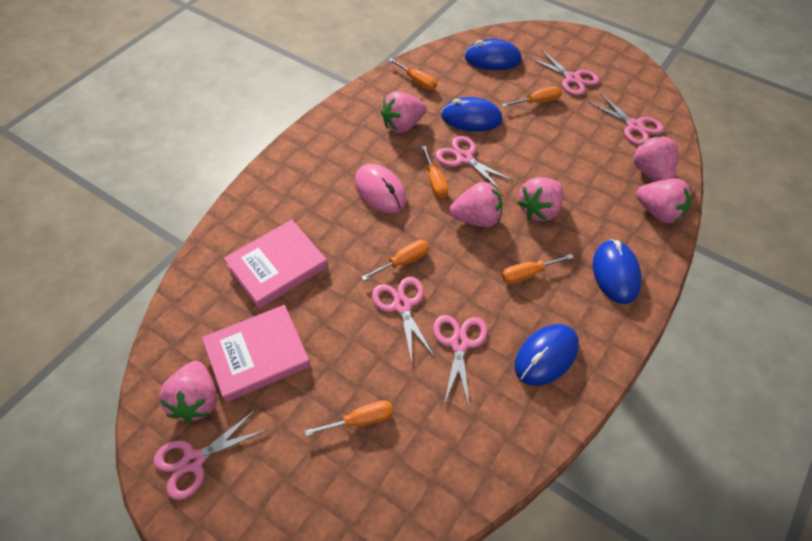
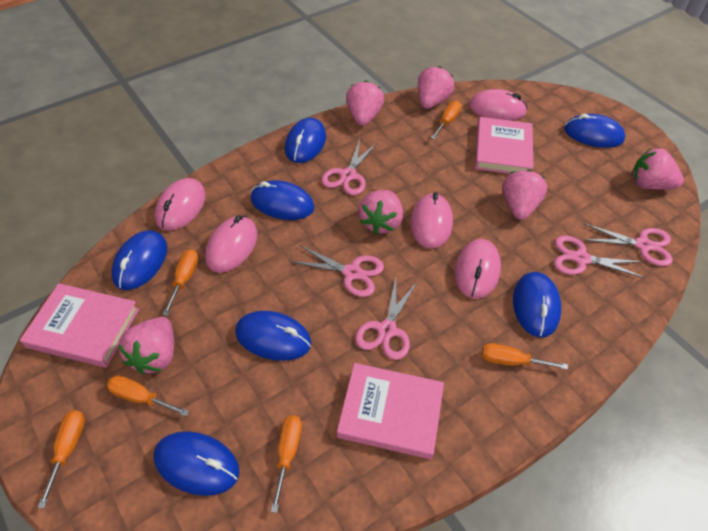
blue mouse: [441,97,503,132] [464,39,522,70] [515,324,579,386] [593,239,642,304] = 4 -> [111,230,167,290] [154,431,240,496] [235,311,311,361] [251,180,314,220] [285,118,326,163] [513,272,561,338] [564,114,625,148] = 7
pink book: [202,305,311,402] [224,220,328,308] = 2 -> [20,283,139,368] [337,363,444,459] [475,117,534,174] = 3
pink mouse: [355,164,406,213] = 1 -> [155,178,206,231] [205,215,258,273] [410,192,453,249] [454,239,501,299] [469,89,528,121] = 5
pink scissors: [153,409,266,500] [372,277,435,363] [433,315,487,408] [435,136,514,191] [529,49,600,96] [588,93,664,145] = 6 -> [292,245,384,297] [321,140,377,195] [355,278,418,360] [554,236,645,278] [584,224,673,266] = 5

